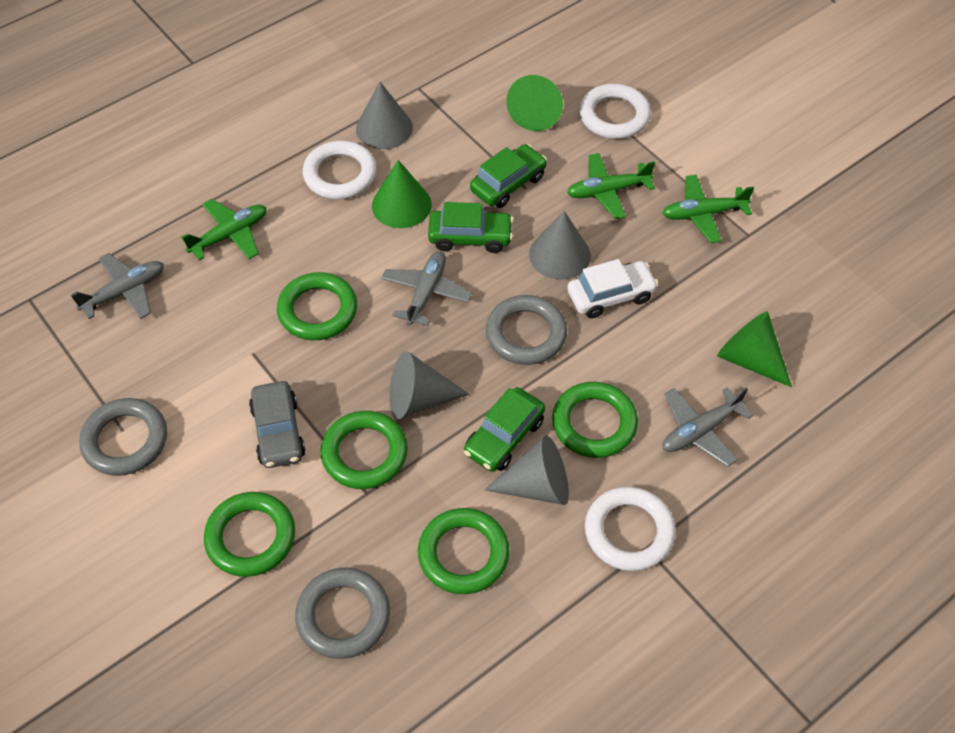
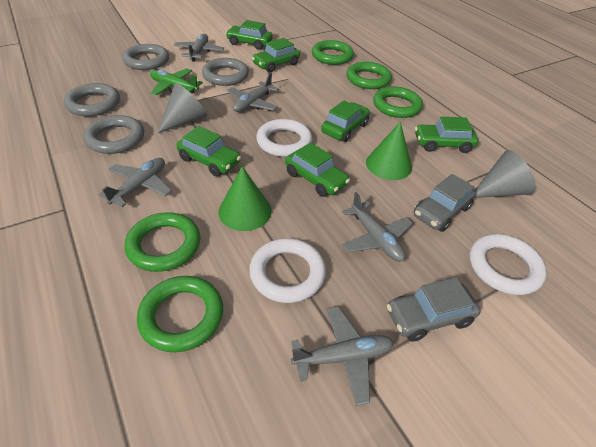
green car: [428,202,513,253] [464,387,545,472] [470,144,547,208] = 3 -> [177,126,241,176] [226,20,273,50] [252,38,300,72] [285,143,350,197] [321,101,370,142] [415,117,478,153] = 6
green cone: [372,160,432,228] [506,75,563,131] [717,311,792,387] = 3 -> [218,166,272,231] [366,122,412,180] = 2
green plane: [181,199,267,261] [567,153,655,219] [662,175,754,243] = 3 -> [150,68,203,95] = 1
grey car: [249,381,306,468] = 1 -> [387,278,481,342] [414,174,475,232] = 2
grey cone: [356,82,413,149] [389,351,470,419] [484,436,569,505] [529,211,591,280] = 4 -> [157,83,208,133] [474,150,536,198] = 2
grey plane: [71,253,164,319] [382,251,472,326] [662,387,753,467] = 3 -> [99,158,172,207] [174,34,224,61] [227,73,279,112] [291,306,394,406] [342,192,413,262] = 5
grey ring: [79,398,167,476] [295,568,390,659] [486,295,567,365] = 3 -> [64,83,120,116] [83,115,144,154] [122,44,169,70] [202,58,249,86] = 4
white car: [567,259,658,318] = 1 -> none = 0

